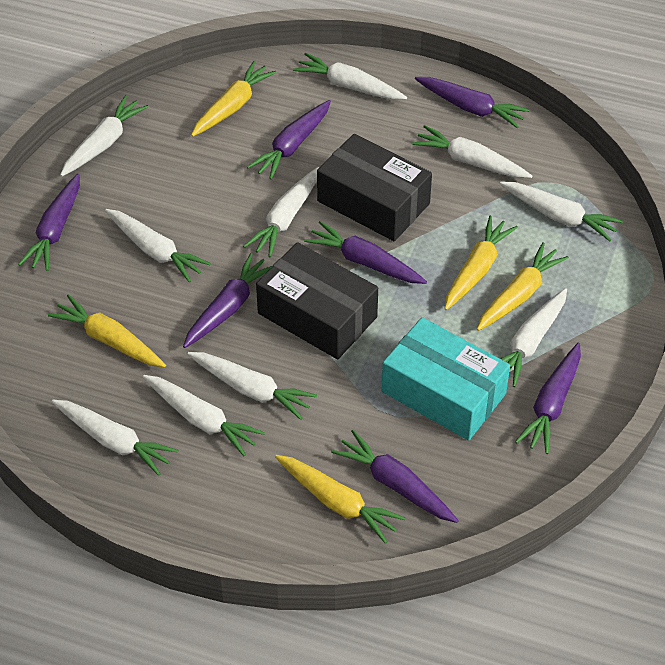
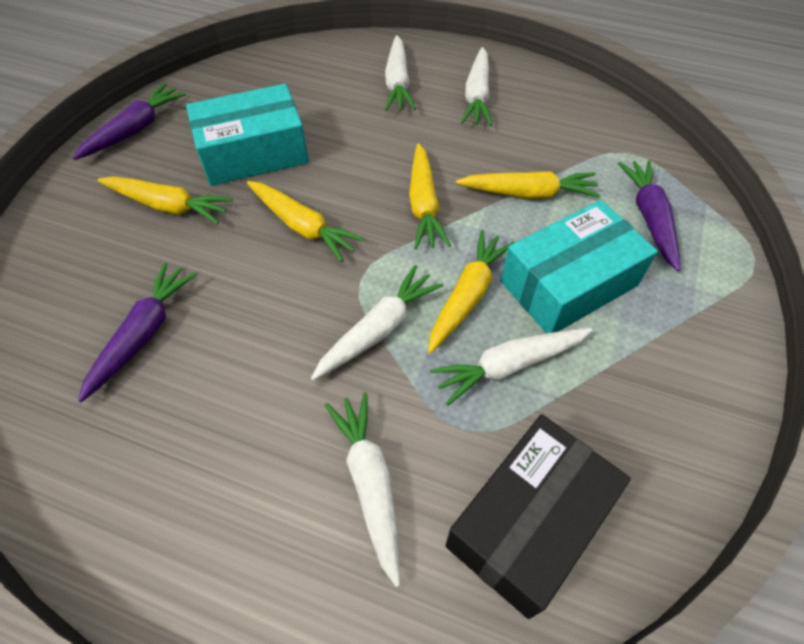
black box: [256,242,378,359] [317,134,432,241] = 2 -> [445,414,631,619] = 1
purple carrot: [18,174,80,271] [183,253,273,348] [247,100,331,180] [304,221,427,284] [331,430,459,523] [415,77,530,128] [515,343,581,454] = 7 -> [73,83,186,160] [78,262,197,402] [618,160,680,272] = 3
turquoise box: [381,317,510,440] = 1 -> [186,84,309,186] [500,200,658,333] = 2
white carrot: [52,400,179,476] [60,96,148,176] [105,209,211,283] [143,375,265,456] [187,352,317,420] [243,167,319,258] [293,53,407,100] [412,125,532,178] [500,182,623,241] [501,288,567,387] = 10 -> [311,265,443,380] [325,392,400,587] [385,35,416,111] [430,328,592,406] [461,47,492,126] = 5

